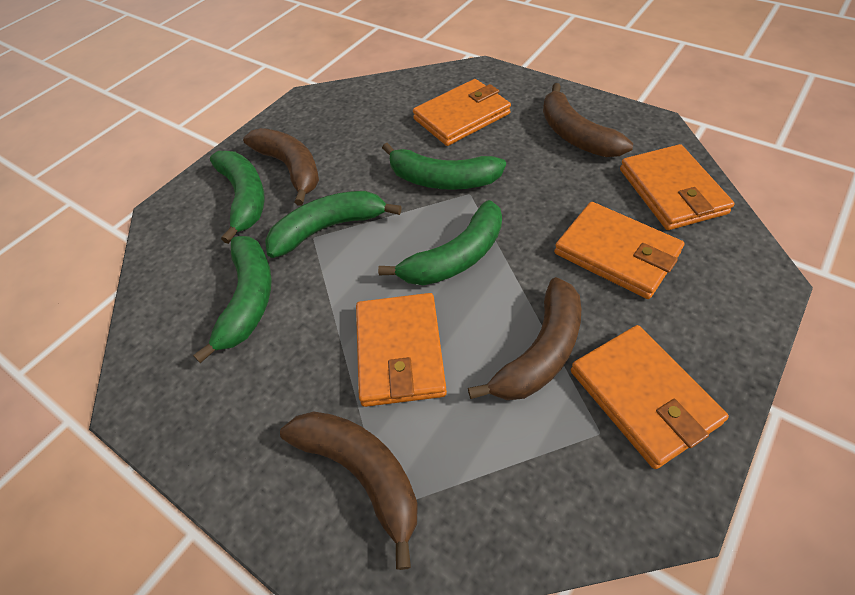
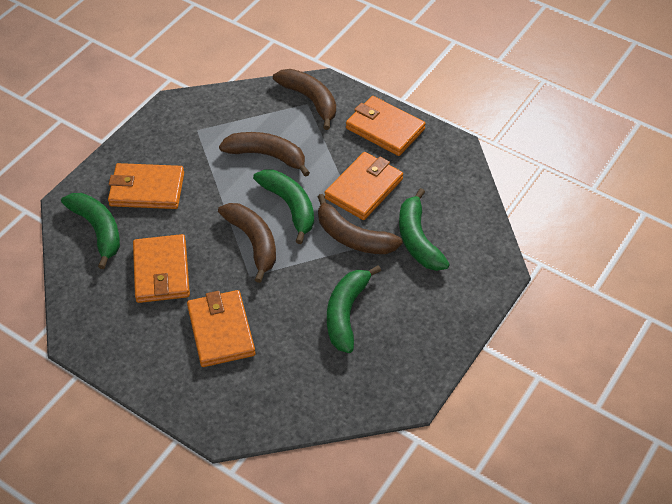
green banana: [193,236,272,363] [210,151,265,244] [265,191,402,258] [378,200,502,285] [382,143,506,190] = 5 -> [61,193,120,269] [253,170,314,244] [327,265,381,353] [399,188,450,271] = 4

